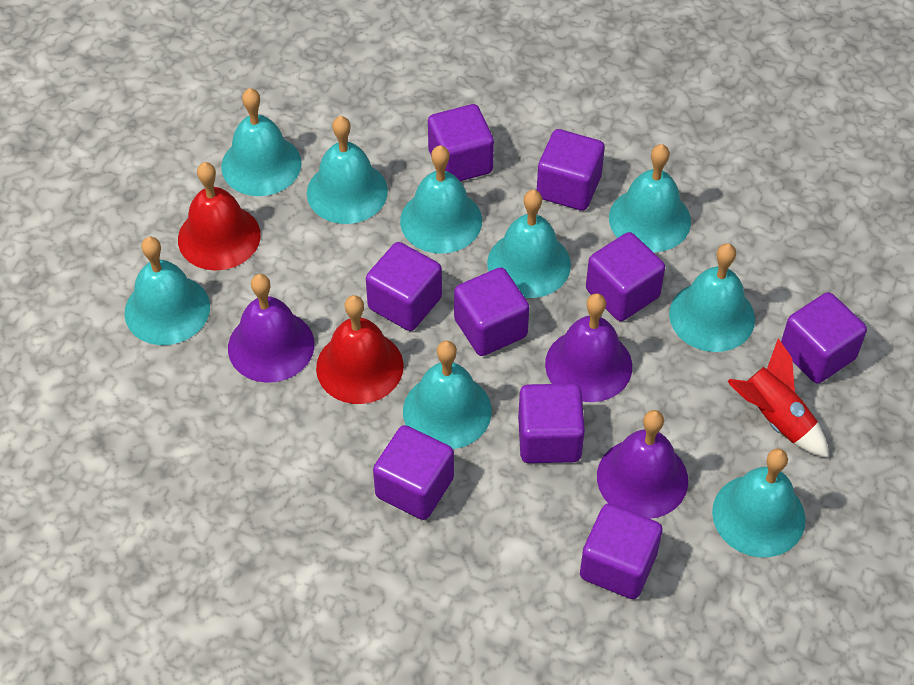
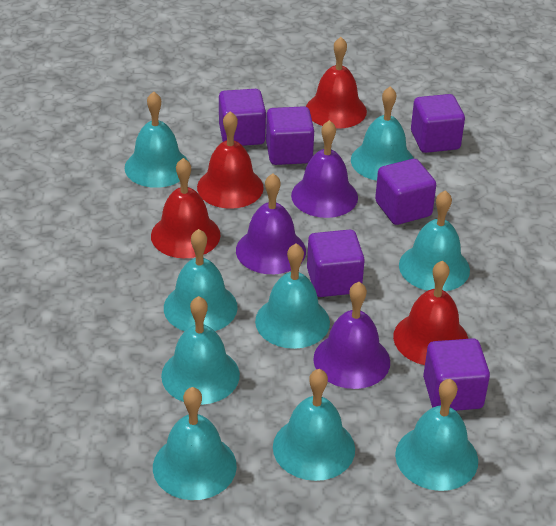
purple cube: [366,242,442,331] [373,425,454,520] [428,104,494,181] [454,267,529,356] [518,384,585,463] [537,129,605,211] [580,503,663,599] [586,232,665,321] [781,292,867,383] = 9 -> [219,89,266,146] [266,106,314,165] [307,230,365,297] [375,159,436,225] [411,94,465,153] [423,338,490,411] = 6
red bell: [178,162,261,271] [316,295,404,404] = 2 -> [151,158,221,258] [197,111,264,209] [306,37,367,129] [393,261,468,365] = 4
red rocket: [728,338,829,458] = 1 -> none = 0

